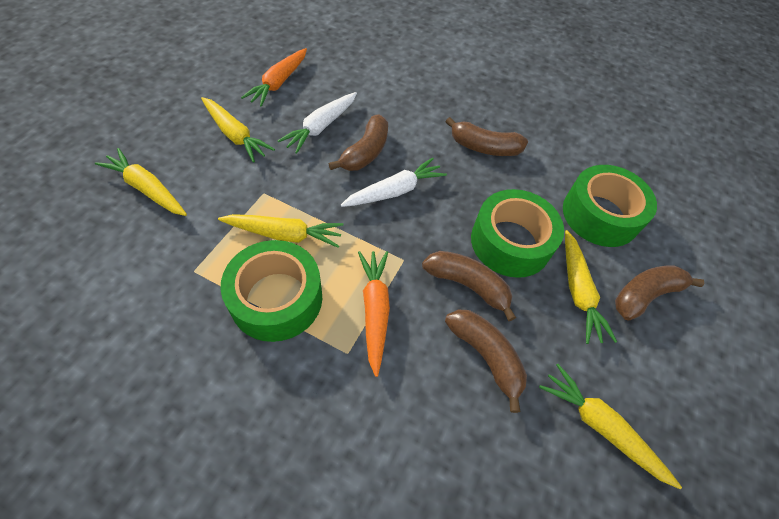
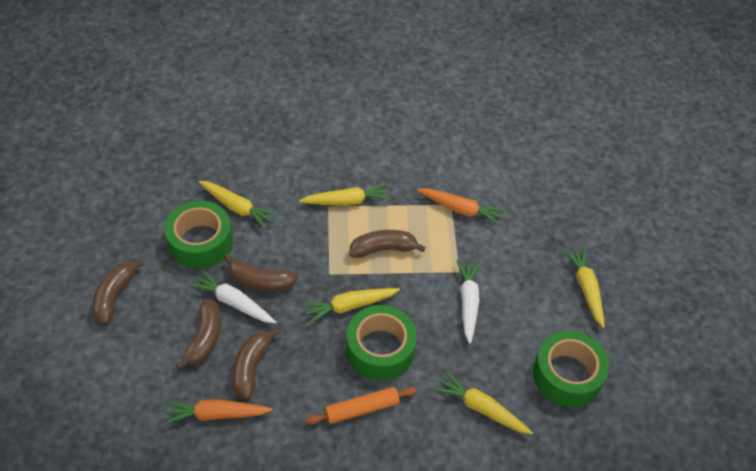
orange rolling pin: none = 0 -> [306,387,417,424] = 1

